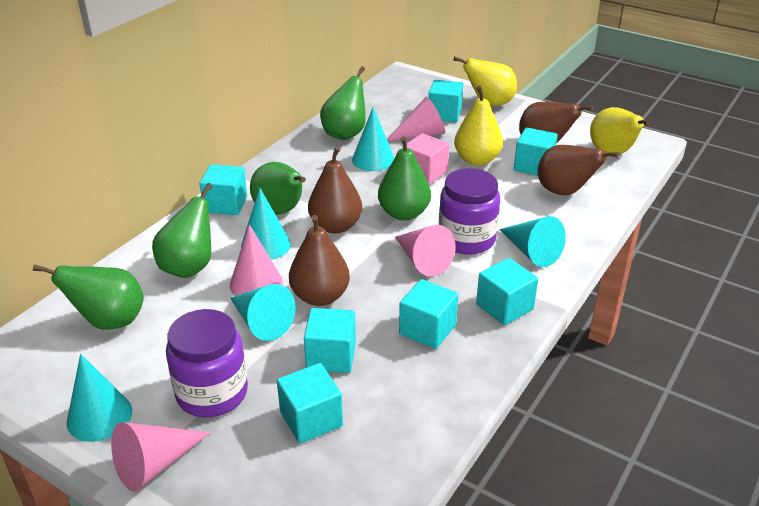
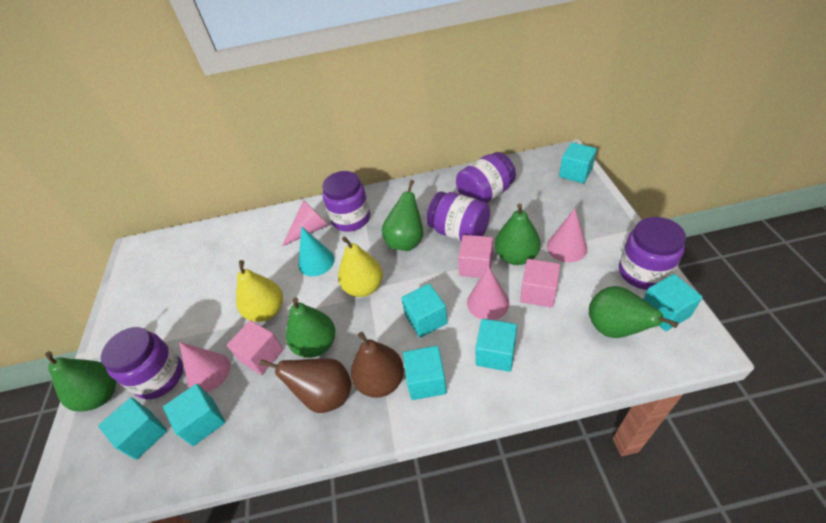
brown pear: [289,215,350,306] [308,147,362,234] [519,102,593,142] [538,145,619,195] = 4 -> [260,358,352,413] [351,332,404,398] = 2
pink cube: [407,133,449,185] = 1 -> [227,320,283,375] [458,235,493,278] [520,259,560,308] = 3
purple jar: [166,309,248,417] [439,168,500,254] = 2 -> [101,327,183,399] [322,171,370,232] [426,191,490,241] [456,152,516,203] [619,217,686,290] = 5
turquoise cone: [67,354,132,442] [230,284,296,341] [241,188,291,260] [352,107,395,171] [499,216,566,267] = 5 -> [299,226,335,276] = 1
yellow pear: [454,57,517,106] [454,86,503,166] [590,107,651,154] = 3 -> [236,260,283,322] [338,237,383,297] = 2

